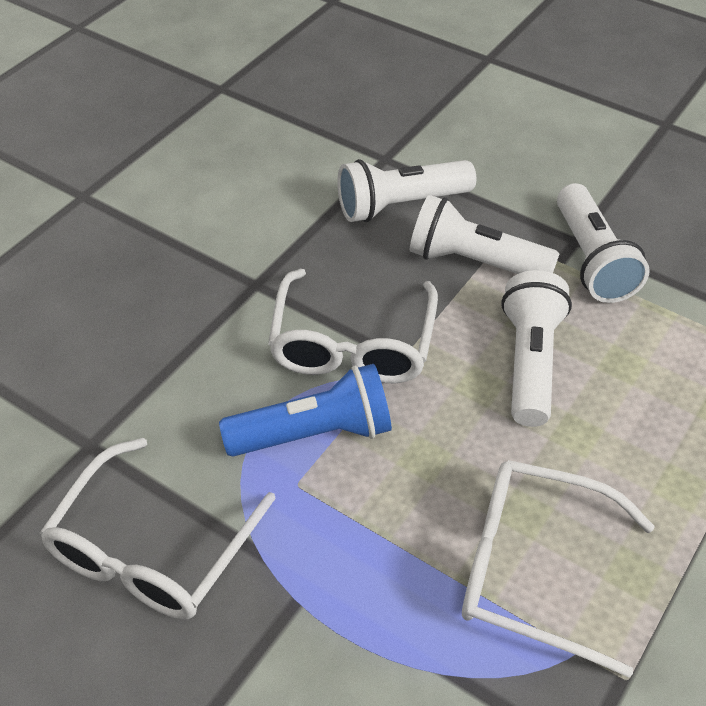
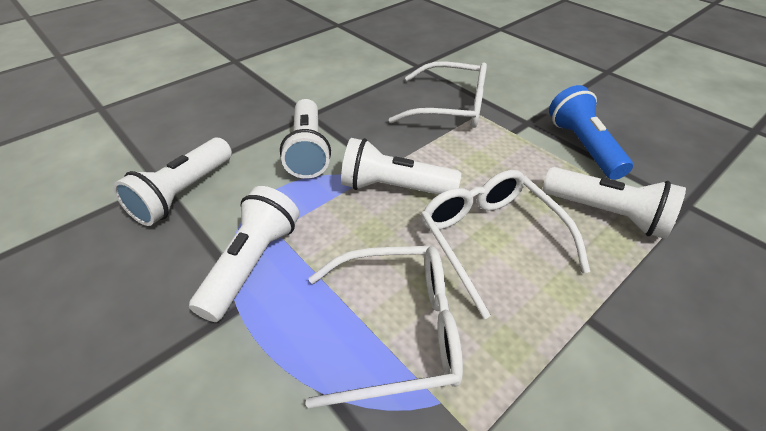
white flashlight: [337,159,476,222] [410,195,560,274] [501,270,572,427] [557,183,650,303] = 4 -> [113,138,232,226] [189,186,299,322] [280,99,331,179] [341,138,461,195] [543,167,686,239] = 5

